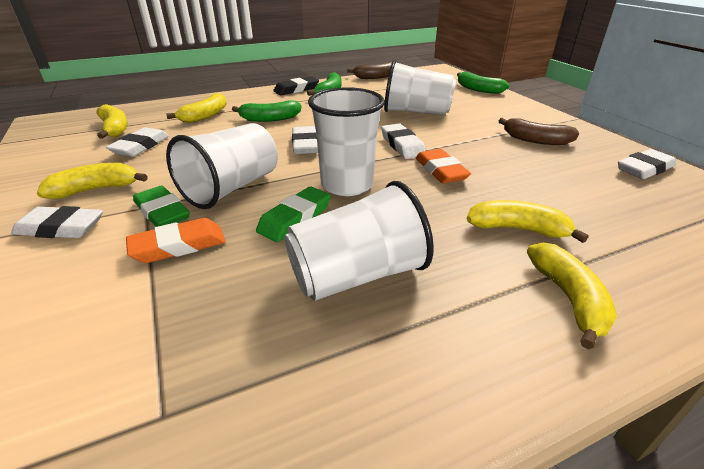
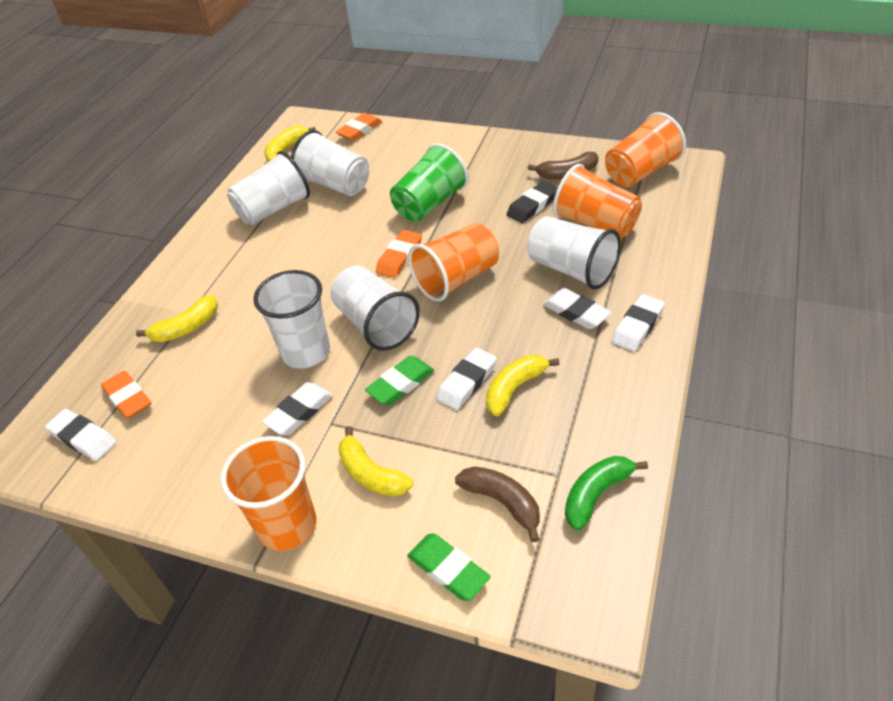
green banana: [232,100,301,122] [307,72,341,96] [457,72,509,94] = 3 -> [565,456,648,531] = 1
green cup: none = 0 -> [390,143,469,222] = 1
orange cup: none = 0 -> [220,436,316,551] [408,223,499,302] [553,164,642,239] [605,112,686,187] = 4
orange eraser: [126,218,226,263] [416,149,471,183] = 2 -> [101,371,151,419] [336,113,382,141] [376,230,422,278] = 3
white cup: [166,123,278,209] [284,181,434,301] [308,87,385,196] [384,60,456,116] = 4 -> [227,151,310,225] [253,270,330,368] [291,130,369,196] [331,266,420,351] [527,216,621,290] = 5
yellow banana: [37,163,148,199] [96,104,128,139] [166,93,227,123] [467,200,588,243] [527,243,617,349] = 5 -> [136,295,218,342] [264,126,316,162] [338,426,413,496] [486,355,560,416] = 4

